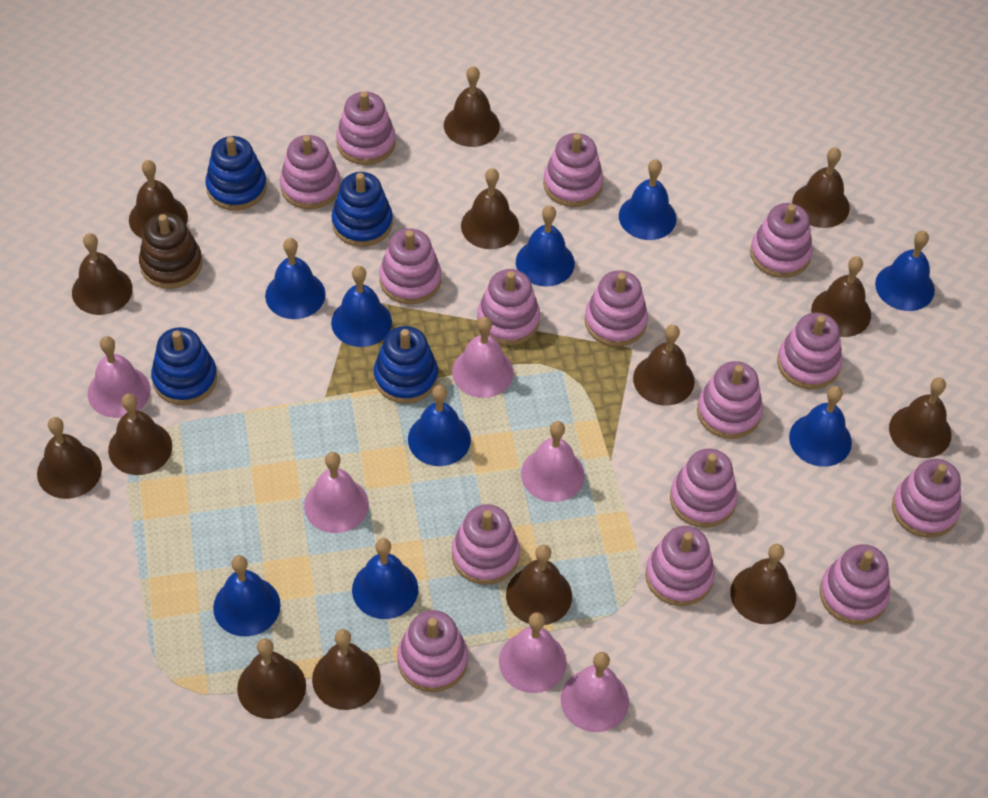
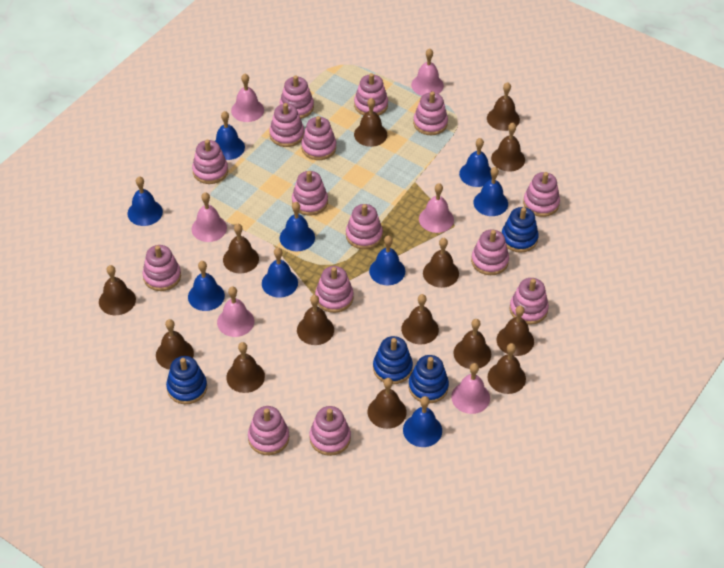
brown stacking toy: [139,213,202,289] = 1 -> none = 0

